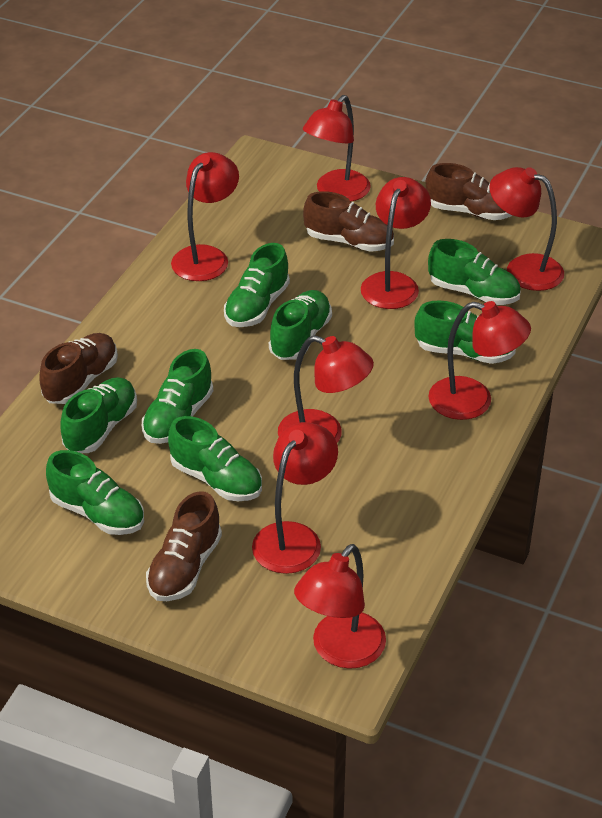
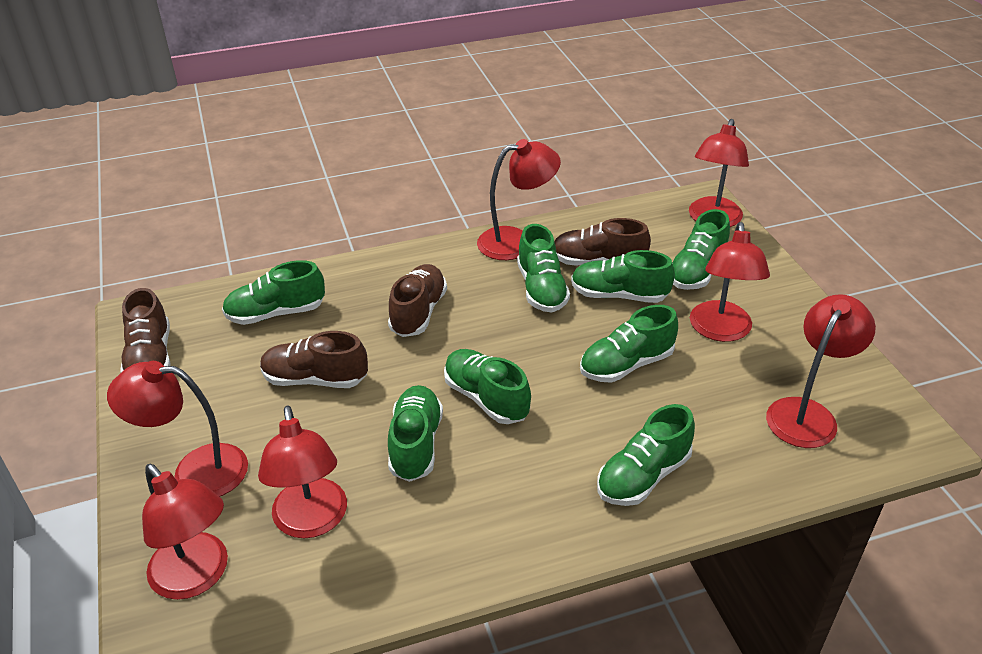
red lamp: [171,152,239,281] [252,422,338,574] [278,335,374,443] [294,544,386,669] [303,95,371,202] [361,177,431,309] [428,301,531,420] [490,167,564,291] = 8 -> [107,361,248,497] [142,464,228,600] [258,406,347,538] [477,139,561,260] [689,119,749,227] [690,222,770,342] [766,294,876,448] = 7

